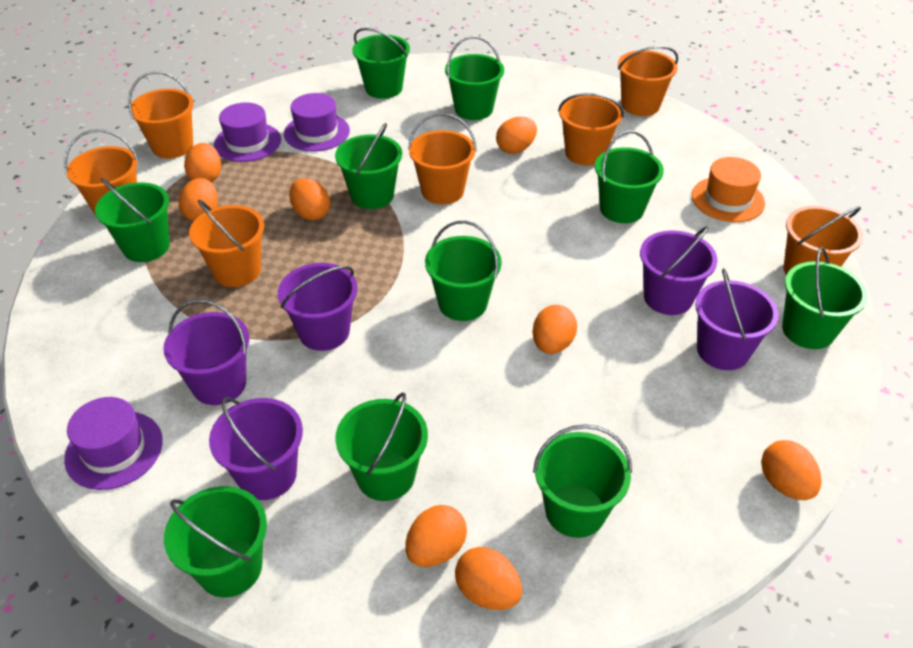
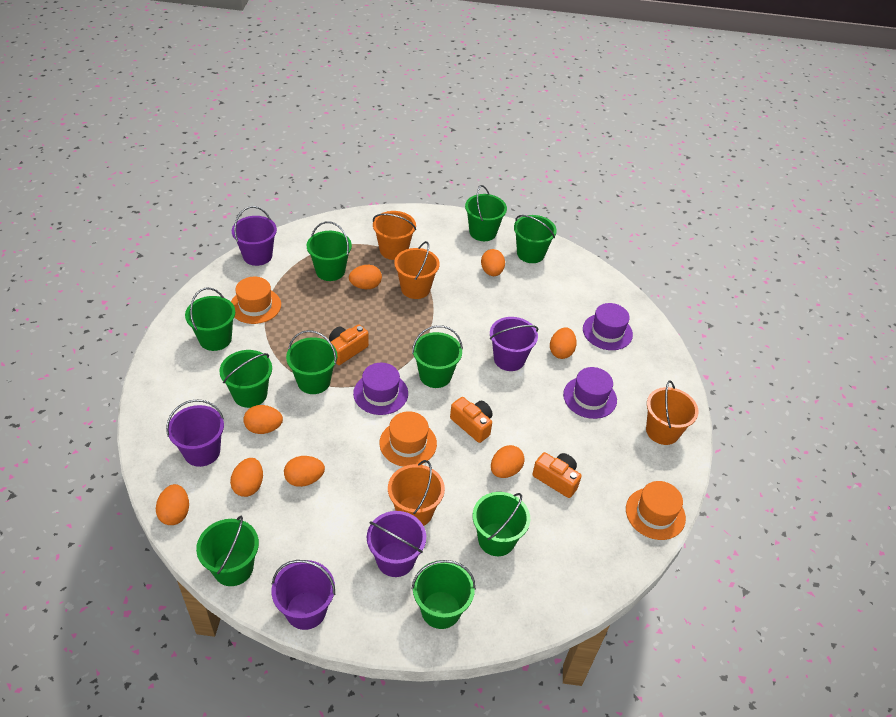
orange bucket: [64,129,139,216] [128,71,194,159] [189,200,264,287] [408,113,477,204] [558,93,624,166] [618,46,678,116] [783,206,863,276] = 7 -> [373,211,416,260] [388,460,445,526] [394,241,440,299] [646,380,699,445] = 4
orange camera: none = 0 -> [329,324,369,365] [450,397,493,443] [532,452,582,498] = 3
orange hat: [692,157,765,222] = 1 -> [231,277,281,324] [379,411,437,467] [626,481,686,540] = 3

